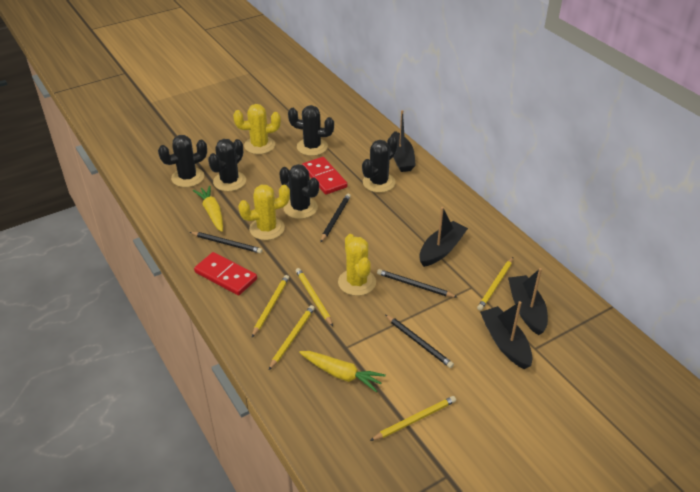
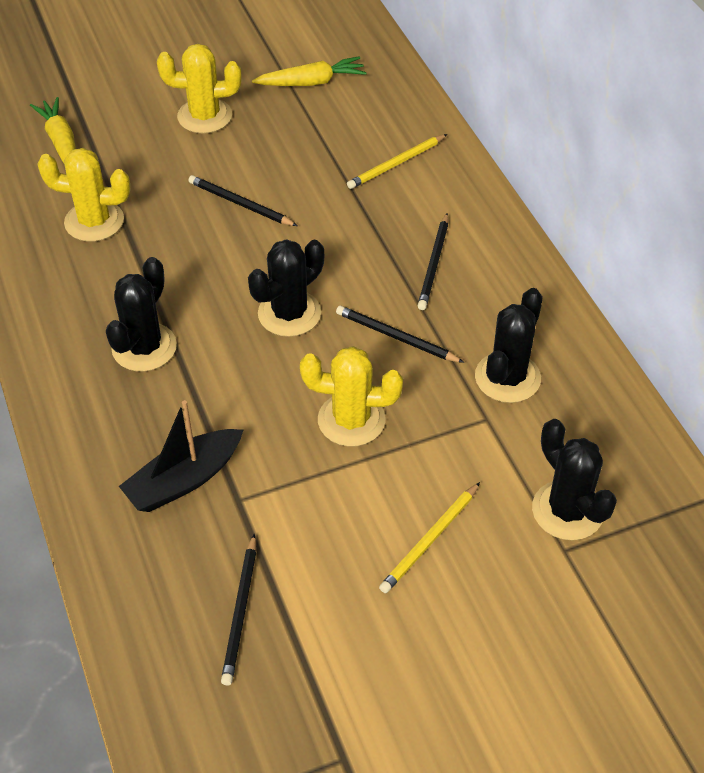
black boat: [391,110,416,172] [419,207,468,267] [480,301,533,369] [508,268,548,335] = 4 -> [119,400,243,512] = 1
black cactus: [158,135,207,187] [208,139,246,191] [279,164,319,219] [288,105,334,156] [362,136,398,193] = 5 -> [106,257,177,372] [248,239,324,337] [475,288,543,403] [532,419,617,540] = 4
red domino: [194,252,257,295] [302,157,348,195] = 2 -> none = 0
yellow pencil: [252,275,289,337] [269,305,315,370] [296,268,333,326] [370,396,456,441] [477,257,513,311] = 5 -> [347,134,447,189] [379,482,480,593] = 2

